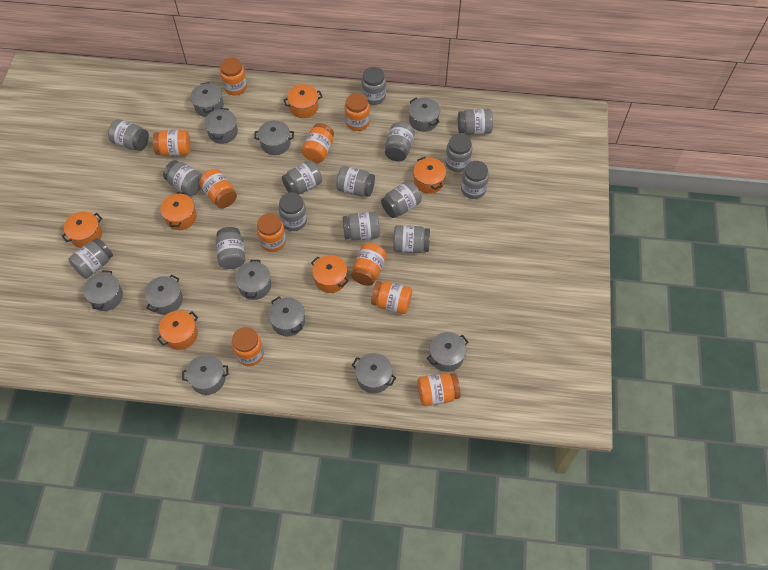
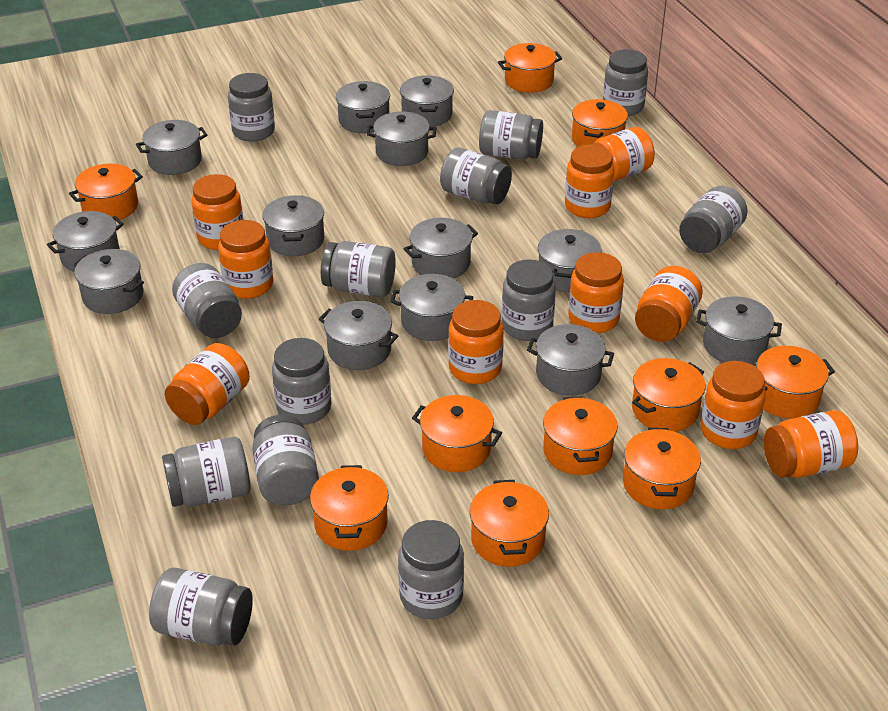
grey jar: [68,238,113,279] [108,119,149,151] [163,160,202,196] [216,227,245,269] [278,192,307,231] [282,160,322,194] [336,166,375,197] [343,212,380,240] [361,67,386,105] [381,181,422,218] [385,122,415,162] [393,225,430,253] [445,134,472,172] [458,109,493,135] [461,161,489,199] = 15 -> [149,568,253,646] [162,437,251,507] [172,263,242,338] [228,73,275,142] [252,415,319,505] [272,338,332,425] [321,241,396,297] [398,520,464,619] [440,148,512,205] [479,110,543,159] [502,259,556,341] [603,49,648,116] [679,186,747,253] = 13
grey pot: [83,270,123,311] [144,274,183,315] [182,354,228,395] [191,82,224,117] [204,108,238,144] [235,260,271,300] [254,120,294,155] [268,297,305,336] [352,353,396,393] [409,97,440,132] [427,332,468,372] = 11 -> [47,211,124,272] [73,249,144,314] [136,120,207,175] [262,195,324,256] [319,301,398,370] [336,81,390,133] [367,111,436,166] [391,274,473,341] [400,75,454,127] [404,218,478,279] [527,324,614,396] [538,229,602,293] [696,296,782,364] = 13
orange pot: [62,211,102,248] [157,311,198,350] [160,192,197,230] [283,84,322,118] [311,255,349,293] [413,157,446,194] = 6 -> [69,164,143,221] [310,465,389,551] [412,395,502,472] [470,480,549,567] [498,43,562,93] [543,396,618,475] [572,99,628,147] [623,428,701,509] [632,358,705,432] [756,346,835,419] = 10

